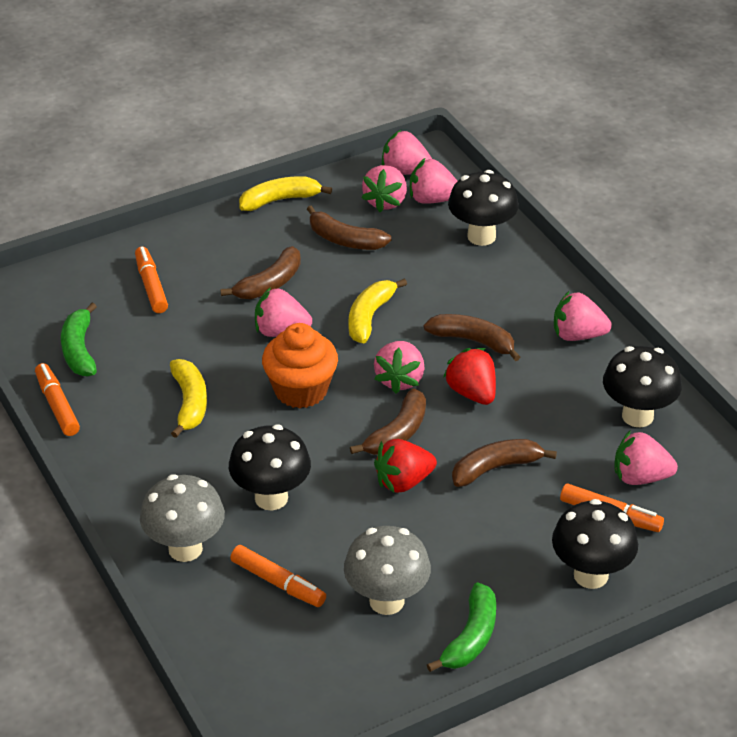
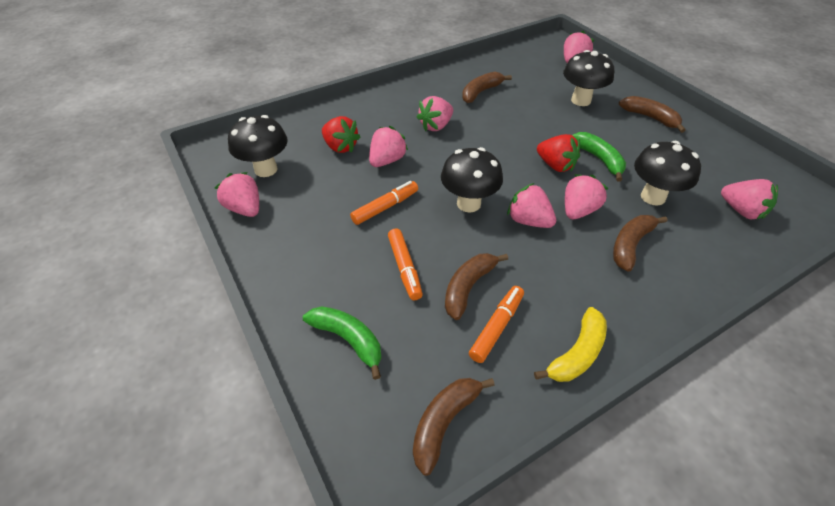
grey mushroom: [140,474,225,562] [344,526,431,615] = 2 -> none = 0
orange cupcake: [262,323,338,408] = 1 -> none = 0
orange marker: [35,363,80,436] [135,247,168,313] [230,545,326,607] [560,484,664,532] = 4 -> [350,181,418,225] [388,228,423,300] [469,286,524,363] = 3
yellow banana: [170,359,207,438] [239,176,332,211] [348,278,407,343] = 3 -> [534,307,607,382] = 1

